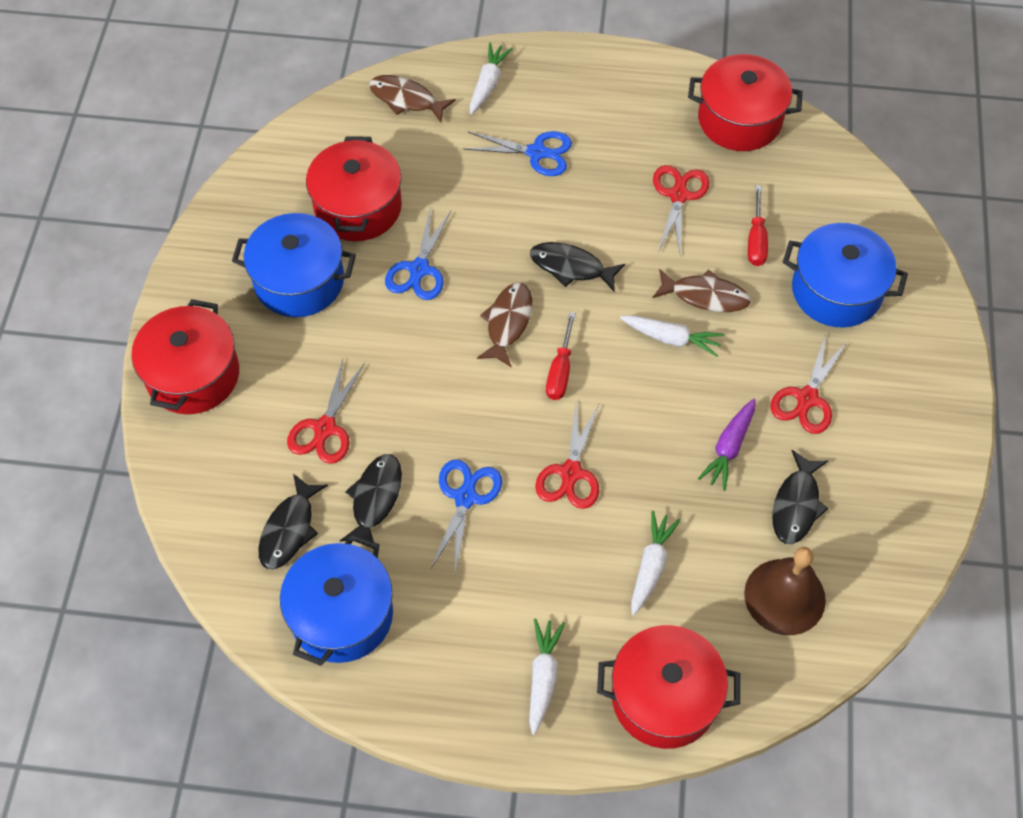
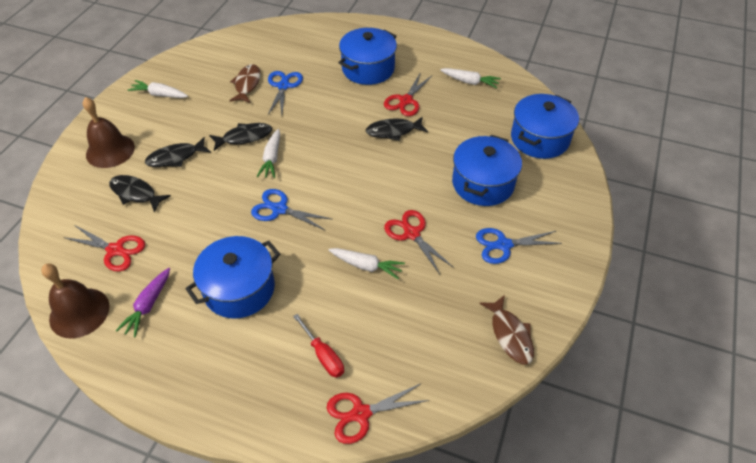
blue pot: [232,213,356,317] [280,534,393,666] [783,223,908,328] = 3 -> [185,236,280,318] [338,28,397,85] [452,135,522,206] [511,94,579,159] = 4
brown bell: [744,547,826,635] = 1 -> [41,264,109,338] [83,97,135,168] = 2
brown fish: [369,75,456,122] [477,283,532,367] [653,269,751,312] = 3 -> [229,64,261,103] [479,295,534,364] = 2
red pot: [131,299,239,414] [306,136,402,241] [597,625,740,749] [688,54,803,151] = 4 -> none = 0
red screwdriver: [546,312,576,400] [748,185,768,266] = 2 -> [293,314,344,378] = 1

